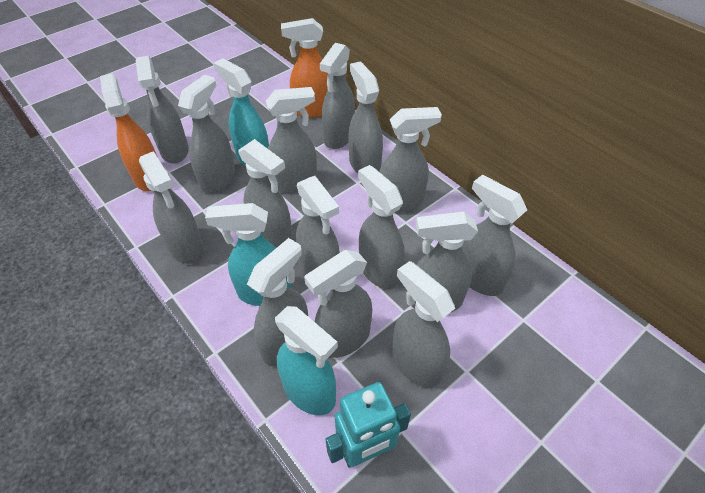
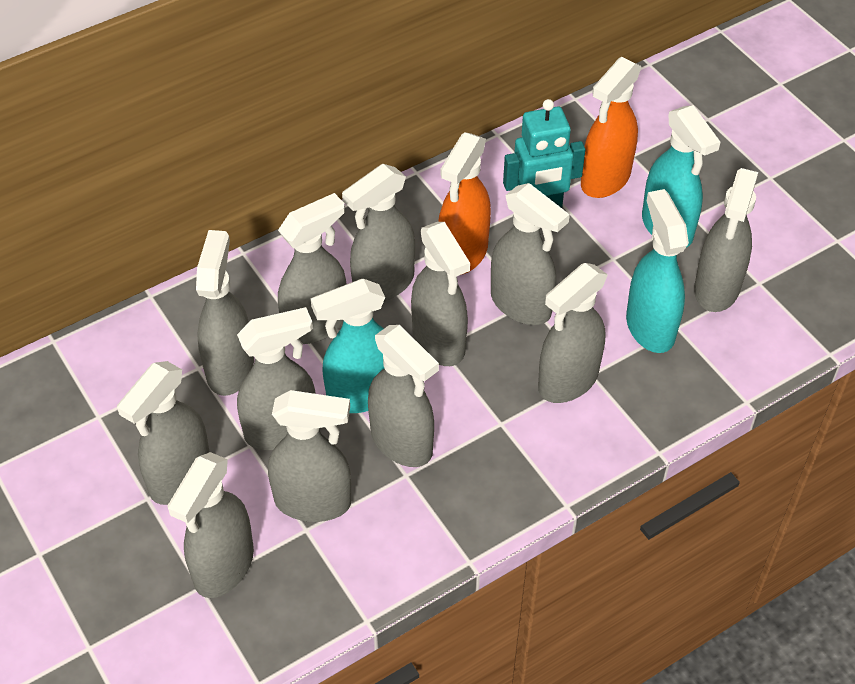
grey spray bottle: [136,56,189,164] [139,151,204,264] [178,75,235,193] [238,139,293,248] [247,238,308,366] [266,87,317,193] [296,176,340,276] [304,250,372,358] [320,43,355,149] [349,61,383,173] [358,165,405,289] [379,107,442,213] [392,261,455,388] [411,212,478,313] [462,175,527,296] = 15 -> [117,361,210,505] [167,452,254,598] [196,230,254,396] [237,307,316,450] [268,390,351,522] [278,193,346,344] [342,164,415,302] [368,325,439,467] [411,222,470,366] [491,183,570,325] [538,263,608,403] [694,168,759,312] = 12

